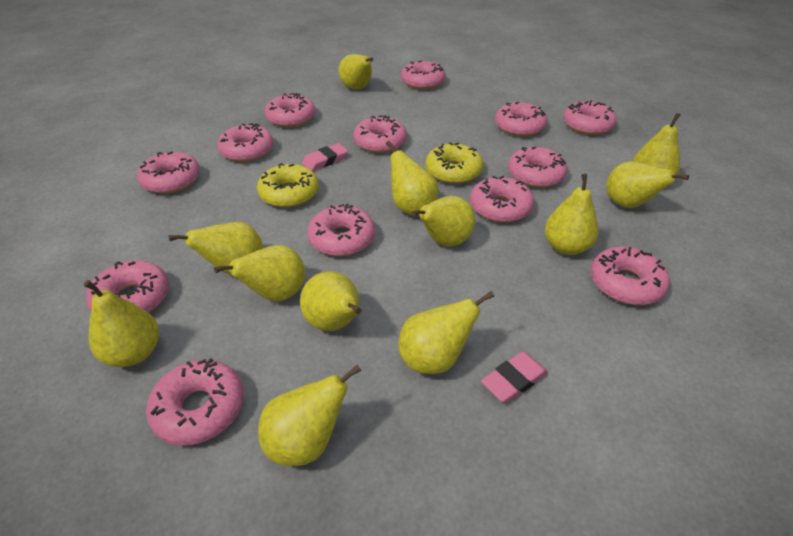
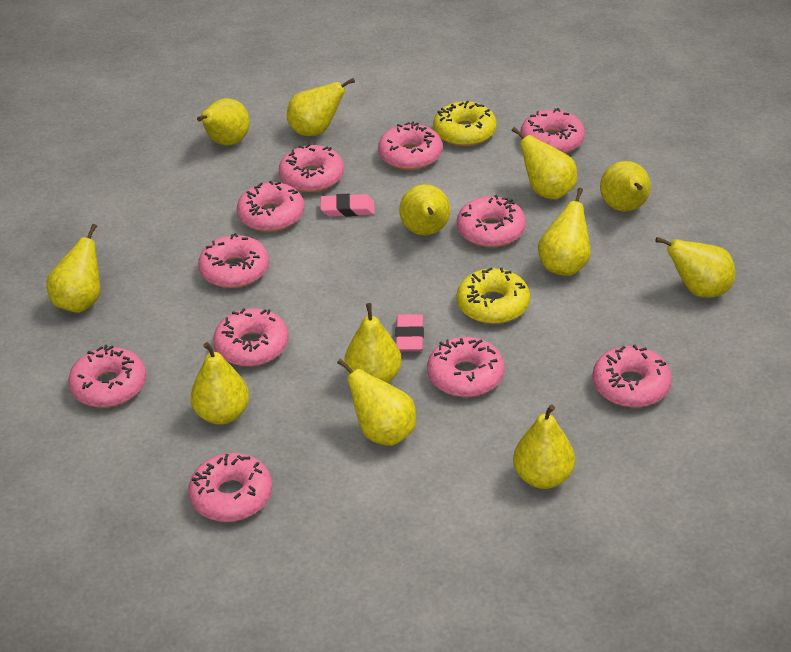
pink donut: [86,260,169,313] [137,152,200,194] [146,358,244,446] [217,123,274,162] [265,93,315,127] [307,203,375,256] [353,115,407,153] [401,61,446,90] [470,176,534,223] [495,102,547,136] [508,146,568,188] [563,100,617,135] [591,247,670,305] = 13 -> [68,345,146,407] [188,453,272,522] [198,233,269,288] [213,308,289,366] [237,181,305,232] [279,144,344,192] [378,121,443,170] [427,337,505,397] [457,195,526,247] [520,108,585,153] [592,345,672,407] = 11

